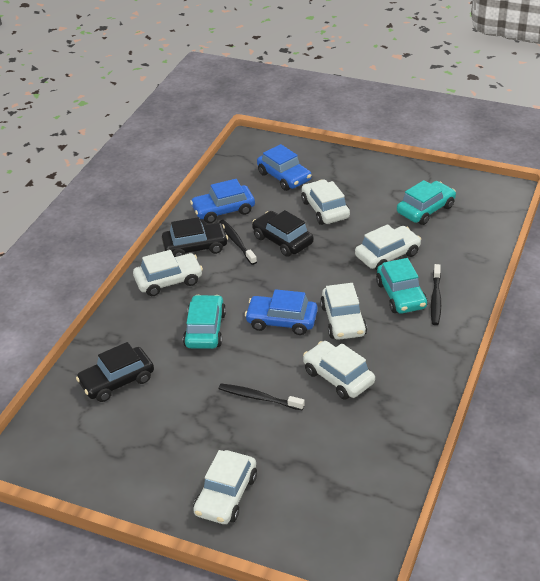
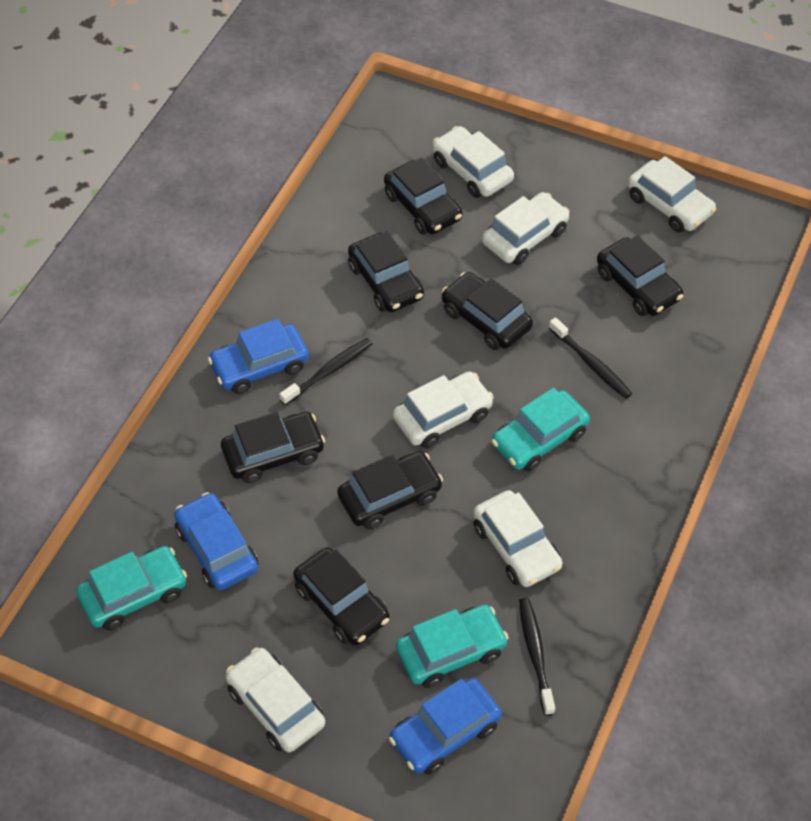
black car: [76,342,154,402] [162,217,228,257] [252,210,314,257] = 3 -> [221,412,325,483] [293,547,390,645] [337,451,443,530] [348,231,424,312] [384,157,462,235] [442,272,533,350] [597,235,683,316] = 7

